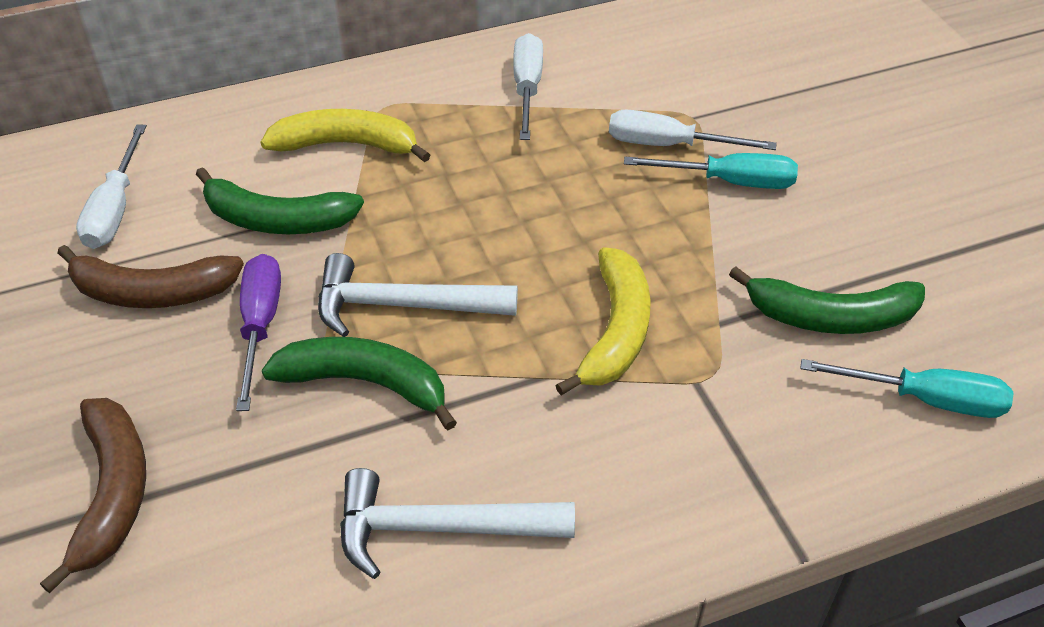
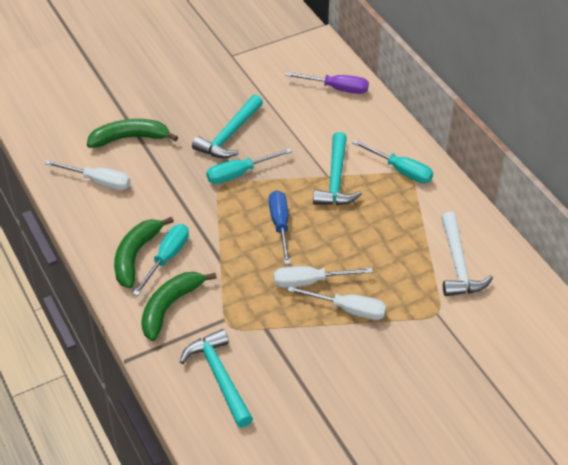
blue screwdriver: none = 0 -> [269,190,291,264] = 1
brown banana: [40,398,146,594] [57,245,244,308] = 2 -> none = 0
turquoise hammer: none = 0 -> [180,329,253,428] [192,94,263,158] [313,132,362,205] = 3
turquoise screwdriver: [624,153,798,189] [800,359,1013,418] = 2 -> [133,224,189,296] [206,148,292,184] [352,140,433,183] = 3
white hammer: [318,253,518,337] [340,468,575,579] = 2 -> [441,212,493,296] = 1
yellow banana: [260,109,431,163] [555,247,651,395] = 2 -> none = 0

